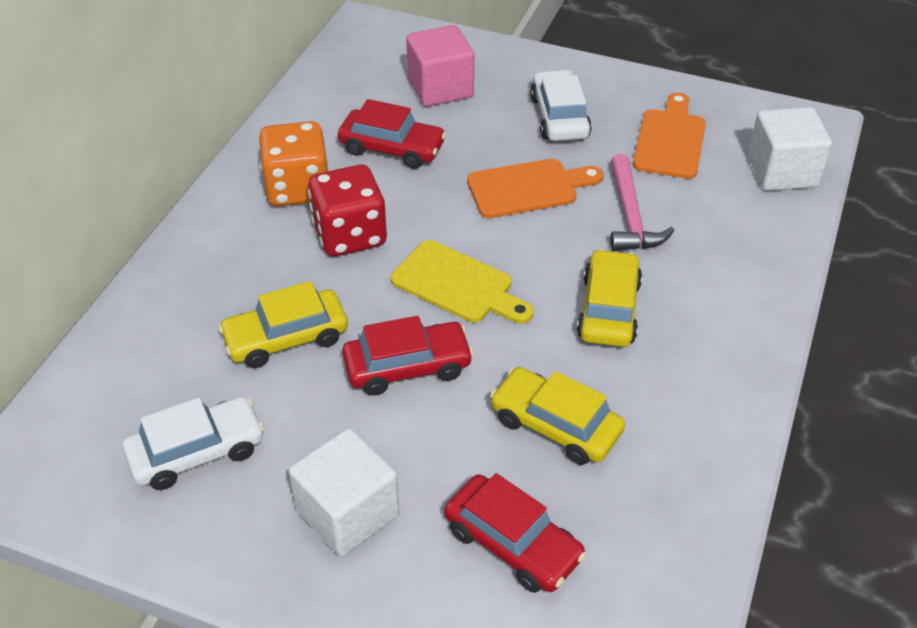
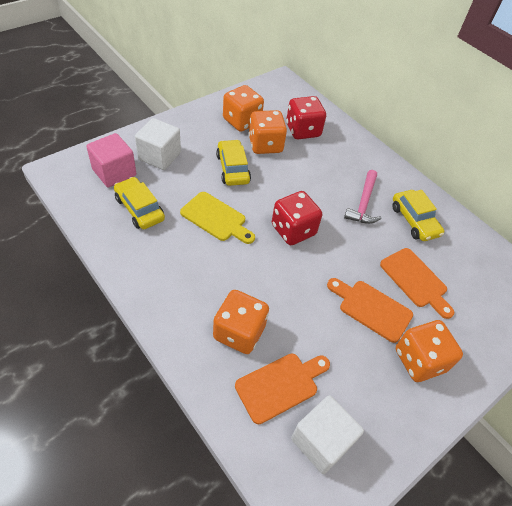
orange cutting board: [467,159,604,218] [633,93,706,179] = 2 -> [235,353,330,424] [327,278,413,343] [380,248,454,319] = 3
orange dice: [259,121,328,206] = 1 -> [213,290,269,354] [223,85,264,132] [248,110,287,154] [396,320,463,382] = 4
red car: [338,99,446,169] [342,316,474,396] [444,473,586,593] = 3 -> none = 0
red dice: [308,165,387,257] = 1 -> [272,191,322,245] [286,96,326,139] = 2
white car: [122,396,264,490] [530,69,592,141] = 2 -> none = 0

